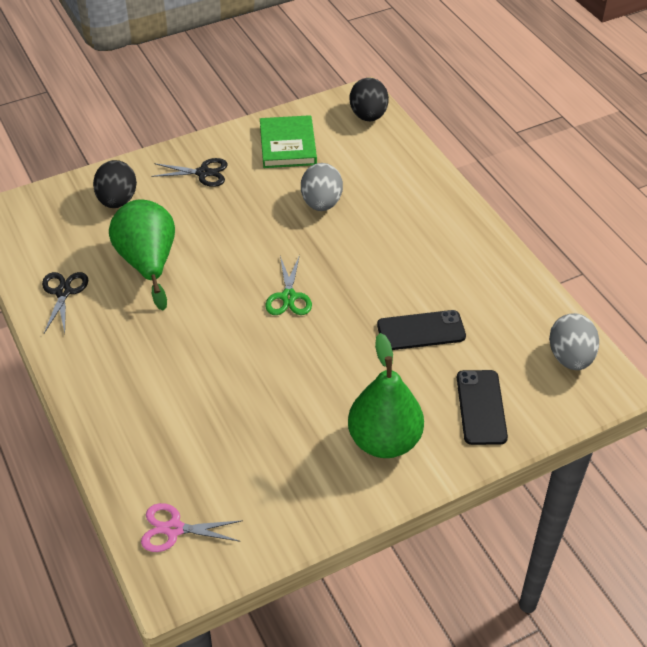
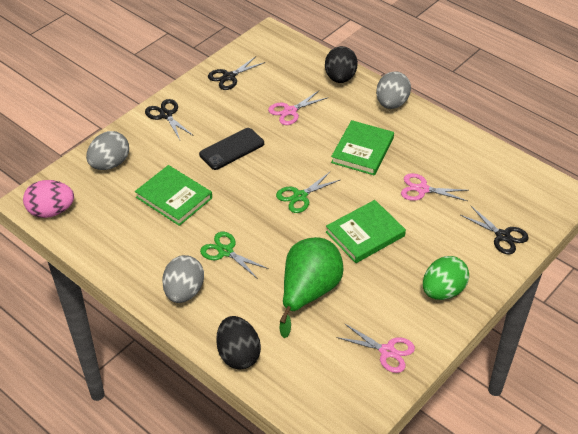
black phone: [377,310,466,350] [457,370,508,445] = 2 -> [199,128,264,170] = 1
black scissors: [42,272,88,333] [151,158,228,187] = 2 -> [145,99,194,140] [208,56,265,90] [461,206,529,255] = 3
green book: [260,115,317,168] = 1 -> [135,165,212,226] [326,200,406,263] [331,120,394,176] = 3
green egg: none = 0 -> [423,256,469,300] = 1
green pear: [109,200,175,311] [348,333,424,458] = 2 -> [279,237,343,338] = 1
green scissors: [265,255,312,315] = 1 -> [200,232,269,279] [276,171,340,213] = 2
grey egg: [301,163,343,211] [549,313,599,370] = 2 -> [86,131,129,170] [162,255,204,303] [376,71,411,109] = 3
pink egg: none = 0 -> [23,180,74,218] = 1
pink scissors: [141,503,243,552] = 1 -> [268,91,328,125] [336,323,415,373] [401,173,468,201] = 3

